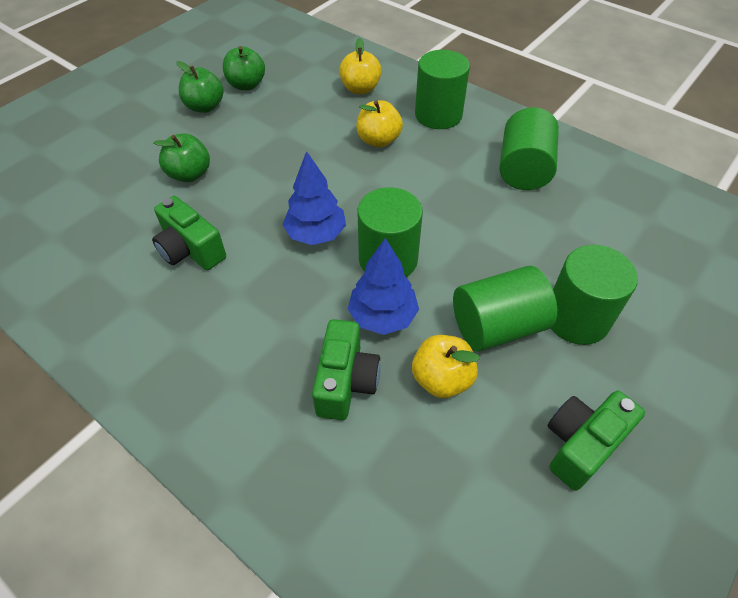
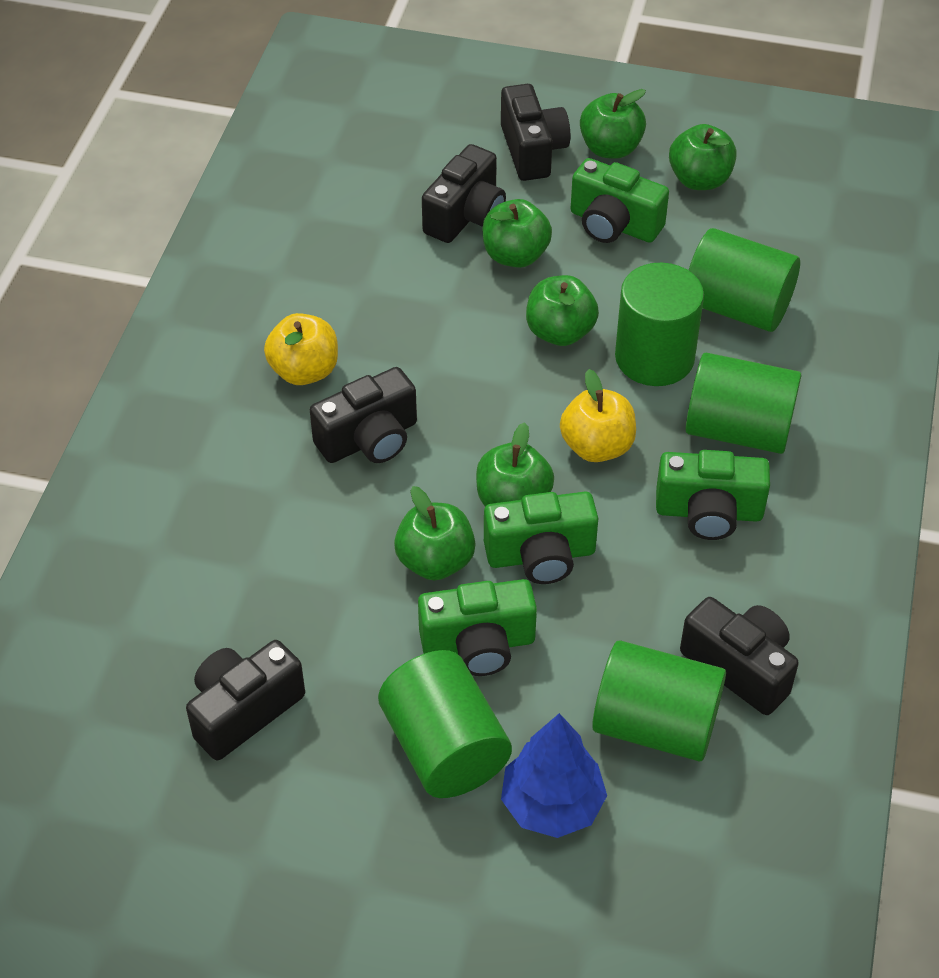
black camera: none = 0 -> [186,640,305,760] [310,367,417,463] [422,144,506,243] [501,84,570,181] [680,597,799,715] = 5
blue tree: [282,151,346,245] [348,238,419,335] = 2 -> [501,713,607,838] = 1
green apple: [153,133,210,182] [177,61,224,113] [223,46,265,90] = 3 -> [394,486,475,580] [476,422,554,506] [482,199,552,268] [526,275,599,346] [580,89,646,159] [669,124,737,190] = 6
green camera: [152,196,226,270] [312,319,381,420] [548,391,645,491] = 3 -> [418,579,537,676] [484,492,598,584] [571,158,669,243] [656,450,770,540] = 4
yellow apple: [339,38,382,94] [357,100,403,148] [412,335,480,398] = 3 -> [264,313,338,385] [560,369,636,462] = 2

